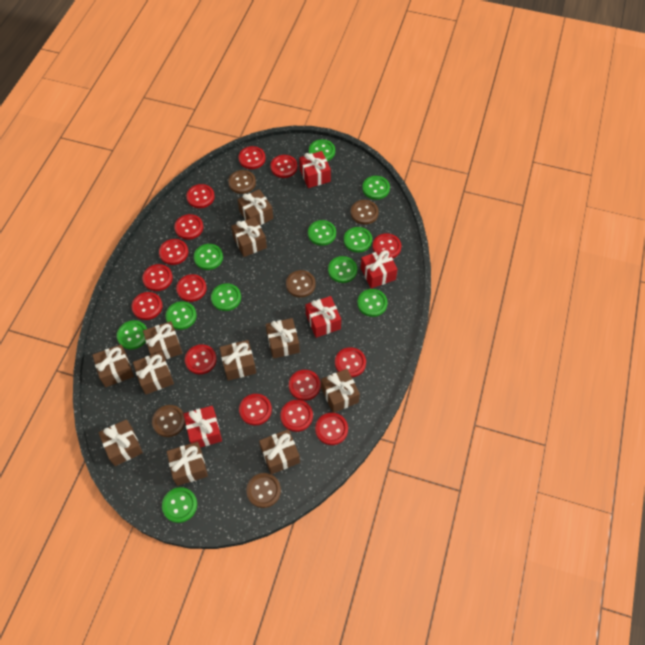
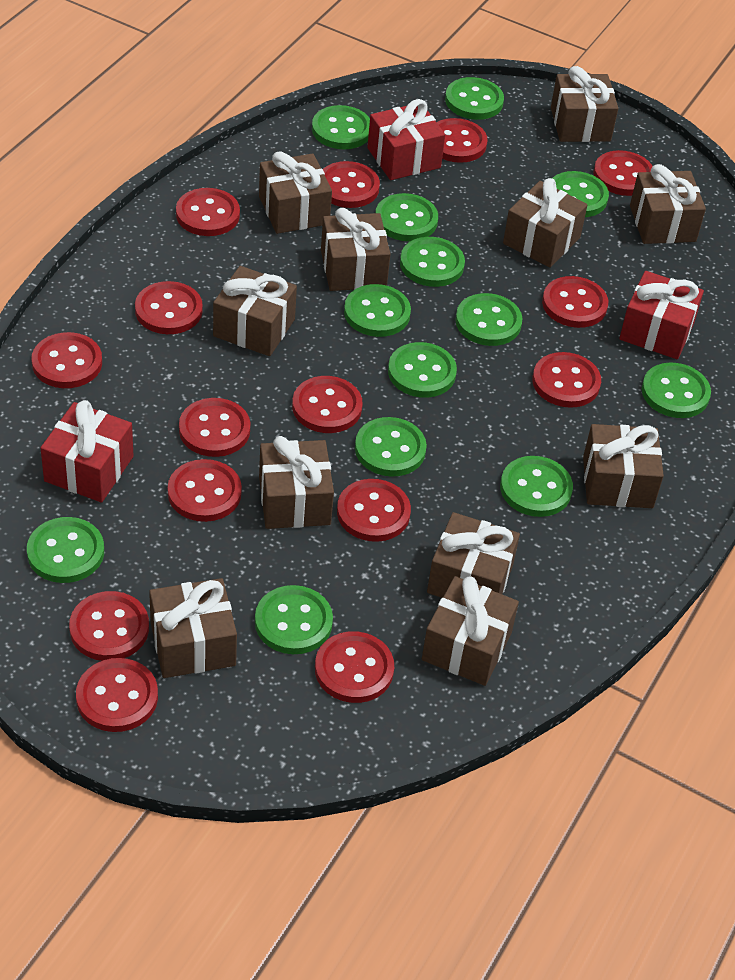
brown button: [152,405,185,437] [228,170,256,194] [246,473,281,508] [286,270,316,297] [351,200,379,224] = 5 -> none = 0
green button: [117,320,147,349] [162,487,197,523] [166,301,196,330] [194,244,223,270] [211,283,241,311] [308,220,336,246] [309,139,335,161] [328,256,357,283] [344,227,372,253] [357,289,388,317] [362,176,390,200] = 11 -> [27,517,104,583] [255,585,333,654] [312,105,370,149] [344,284,411,337] [355,417,427,477] [376,193,438,241] [388,342,457,398] [400,237,465,287] [445,77,504,120] [455,293,523,346] [500,456,573,517] [552,171,609,217] [642,363,711,418] = 13
red gift: [184,406,222,448] [299,151,331,188] [305,296,341,338] [361,249,398,289] = 4 -> [41,400,134,502] [367,99,445,180] [619,271,704,359] = 3

